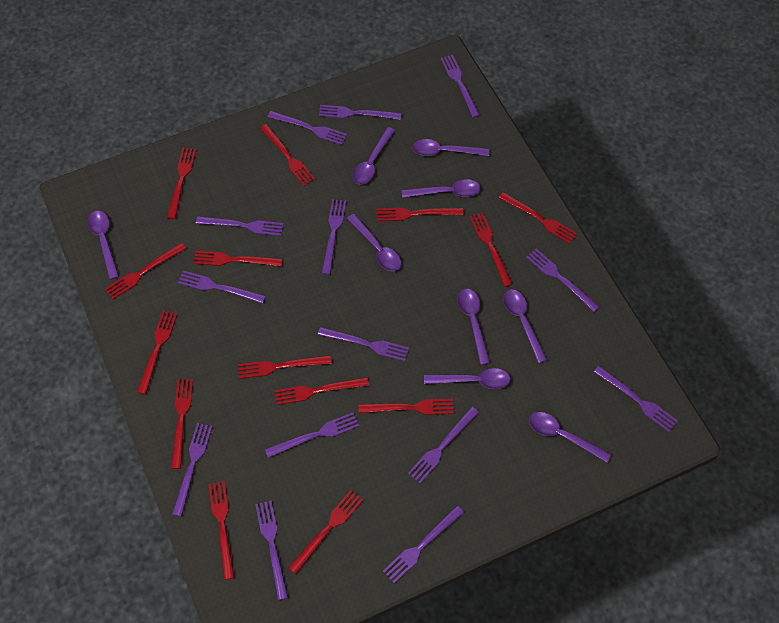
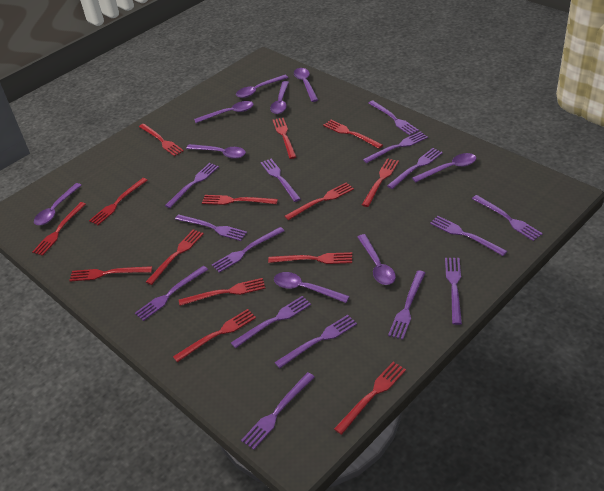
purple fork: [172,423,213,517] [178,270,266,304] [196,216,283,236] [255,501,288,600] [265,413,359,458] [268,111,347,145] [318,327,409,361] [319,105,401,120] [322,199,346,275] [383,506,464,583] [408,407,479,483] [440,55,480,118] [526,248,600,312] [594,366,678,432] = 14 -> [135,266,208,321] [165,163,219,208] [175,214,247,241] [212,227,284,273] [231,296,311,348] [241,372,315,450] [260,159,301,202] [274,315,357,369] [363,131,428,163] [368,100,419,135] [387,148,443,189] [388,270,425,340] [430,216,507,256] [445,258,462,325] [472,195,543,241] = 15

